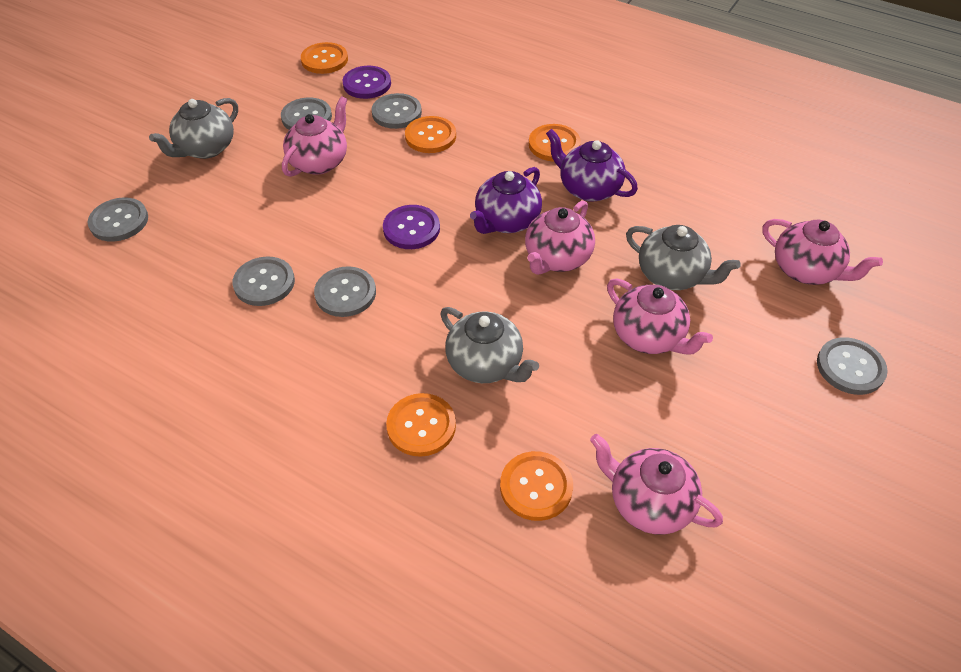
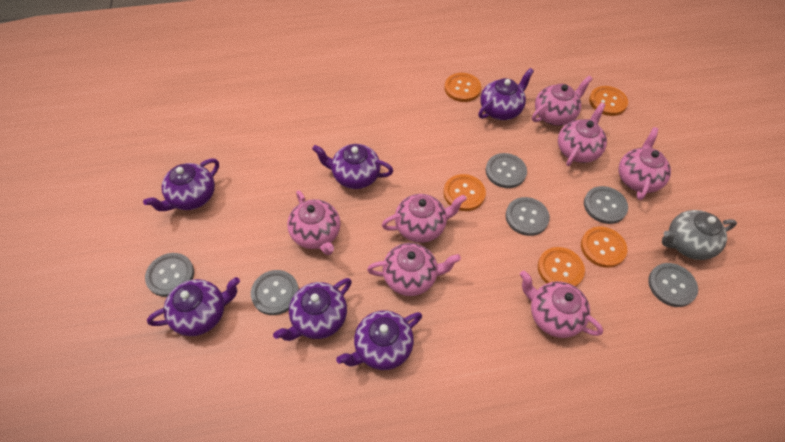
grey teapot: [149,98,238,159] [440,307,539,383] [626,225,741,290] = 3 -> [662,210,737,260] = 1
pink teapot: [282,96,348,177] [525,201,595,275] [590,434,723,535] [607,278,713,354] [762,219,883,285] = 5 -> [287,190,341,255] [367,243,461,296] [382,194,467,243] [520,271,603,338] [532,76,593,126] [558,103,607,166] [619,127,671,200] = 7
purple button: [342,66,391,99] [383,205,440,249] = 2 -> none = 0
purple teapot: [470,167,542,234] [546,129,638,202] = 2 -> [143,159,219,211] [147,277,240,336] [273,278,352,341] [312,144,393,189] [336,310,422,370] [478,68,534,120] = 6

